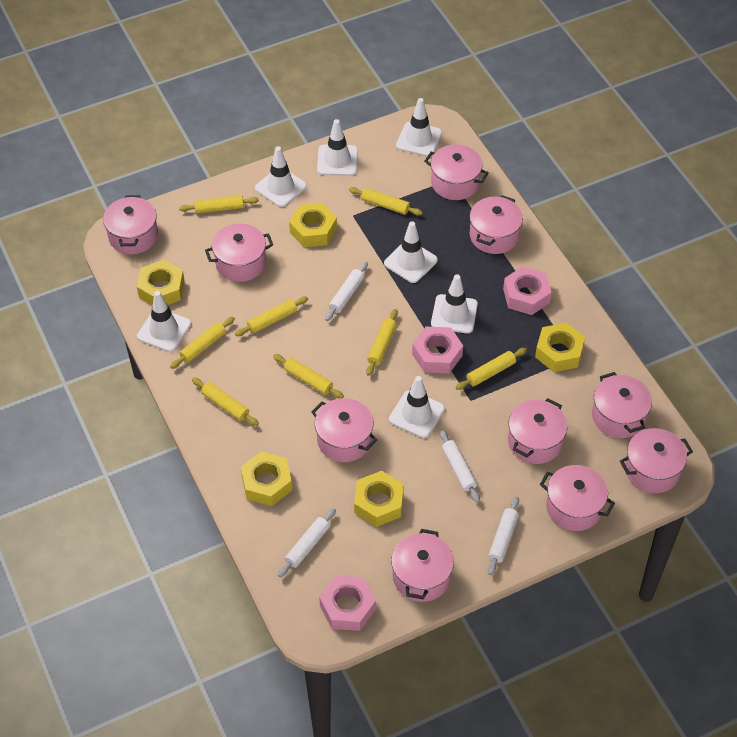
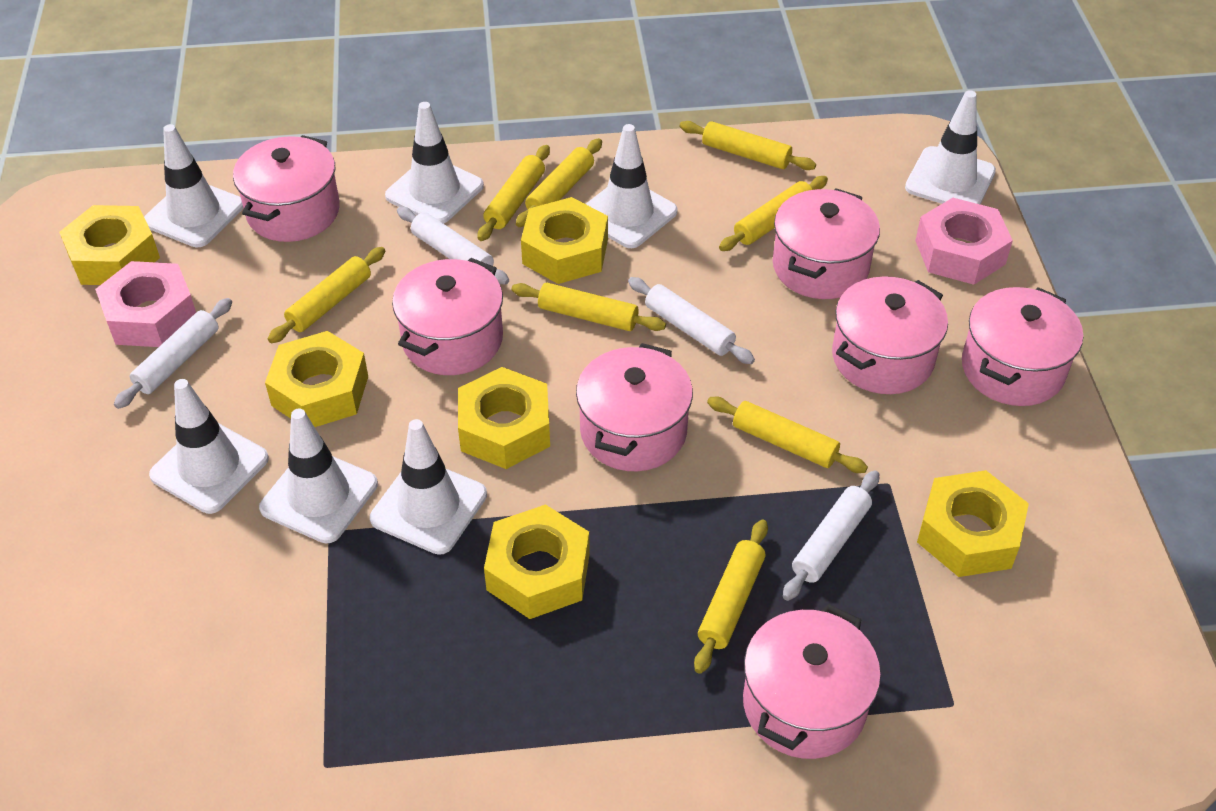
pink nut: [319,576,376,631] [412,327,463,373] [503,266,552,315] = 3 -> [95,261,196,347] [915,198,1013,285] = 2
pink pot: [103,195,158,254] [205,224,273,282] [311,398,378,462] [391,529,454,602] [424,144,489,200] [469,195,523,254] [508,398,567,464] [540,465,615,531] [592,372,652,438] [620,428,693,493] = 10 -> [233,135,340,242] [392,258,503,375] [576,343,693,471] [743,604,881,759] [773,188,880,299] [832,276,948,394] [962,287,1083,406] = 7
yellow nut: [137,260,185,305] [241,451,292,506] [289,203,337,247] [354,471,404,527] [535,323,585,372] = 5 -> [59,205,160,285] [265,331,368,427] [458,367,550,469] [484,504,590,619] [521,197,608,284] [917,470,1029,577] = 6

